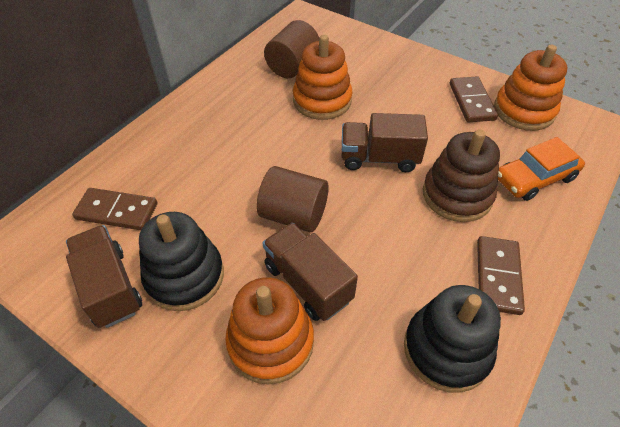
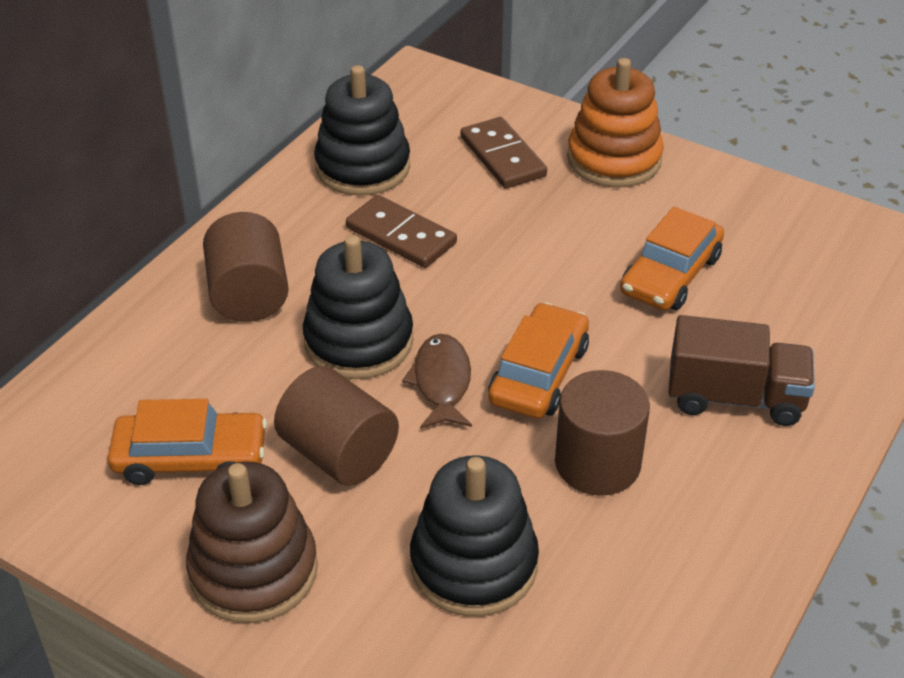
black stacking toy: [139,212,224,311] [404,285,501,393] = 2 -> [303,235,413,379] [314,65,410,196] [410,455,539,616] = 3
brown cylinder: [257,166,329,232] [264,20,319,78] = 2 -> [203,212,289,322] [274,366,399,486] [555,370,650,496] = 3
brown domino: [72,188,158,230] [450,76,498,122] [477,236,525,315] = 3 -> [346,195,457,268] [461,117,547,189] = 2
brown fish: none = 0 -> [402,334,472,429] = 1
brown truck: [66,225,142,328] [263,223,358,321] [342,113,428,172] = 3 -> [668,315,815,426] = 1
orange car: [498,137,585,201] = 1 -> [107,399,267,485] [488,302,589,419] [620,207,724,310] = 3
orange stacking toy: [225,277,314,384] [293,35,352,120] [494,45,568,131] = 3 -> [567,58,664,188] = 1

